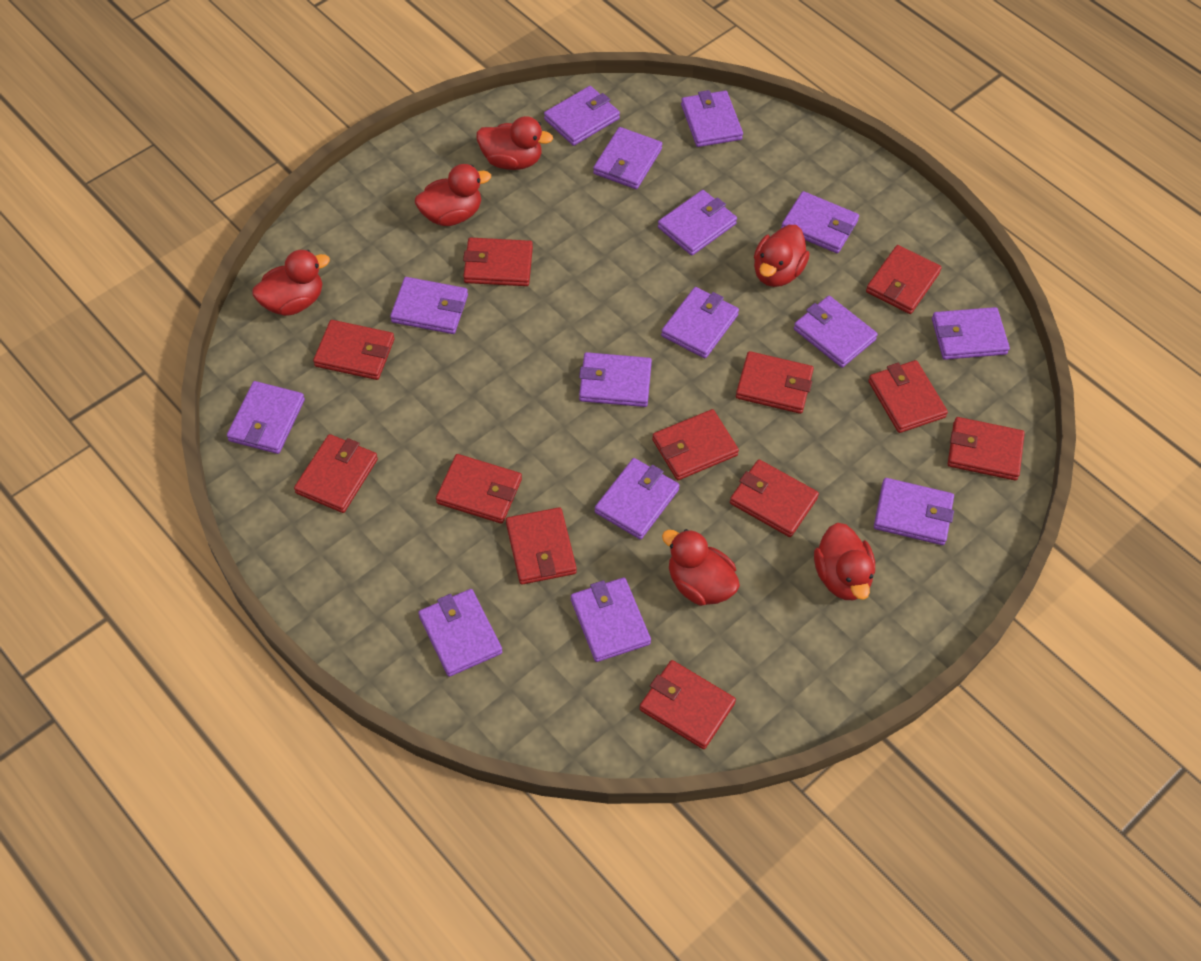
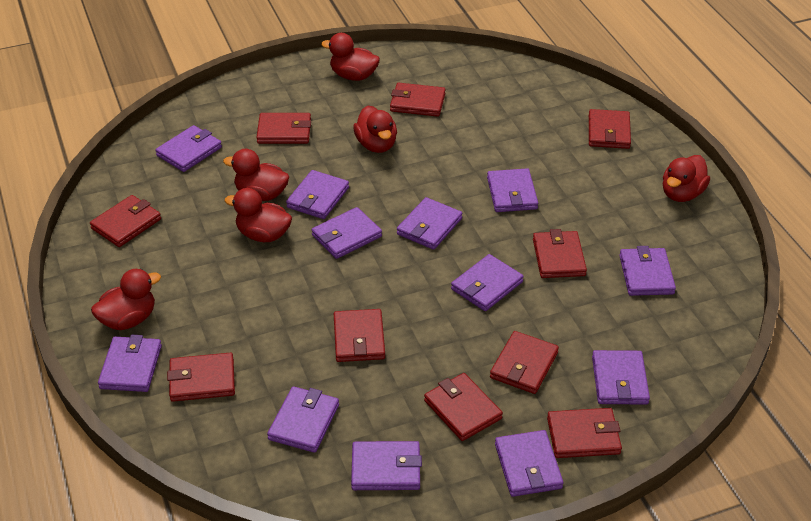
purple wallet: [227,381,305,454] [390,277,468,334] [418,589,502,677] [544,86,620,146] [571,577,651,662] [579,352,652,407] [593,127,662,189] [595,458,680,540] [658,190,737,256] [661,287,739,358] [681,90,743,147] [781,191,859,253] [794,296,878,368] [874,478,954,545] [932,307,1010,360] = 15 -> [98,335,162,392] [155,125,222,172] [267,386,339,453] [286,170,349,219] [312,207,382,259] [351,441,422,490] [397,197,462,250] [451,254,524,311] [487,168,538,212] [495,430,564,497] [592,350,650,405] [619,246,676,296] = 12
red wallet: [294,434,378,513] [313,320,395,380] [436,454,522,524] [463,237,533,286] [506,507,577,585] [639,660,736,749] [652,409,739,480] [730,459,819,537] [736,351,814,414] [866,245,942,314] [868,360,948,433] [948,417,1025,481] = 12 -> [90,195,161,247] [167,353,235,402] [256,113,311,144] [334,309,385,362] [390,83,446,117] [424,373,503,441] [490,331,559,394] [533,229,587,278] [547,408,622,458] [589,109,631,149] = 10

